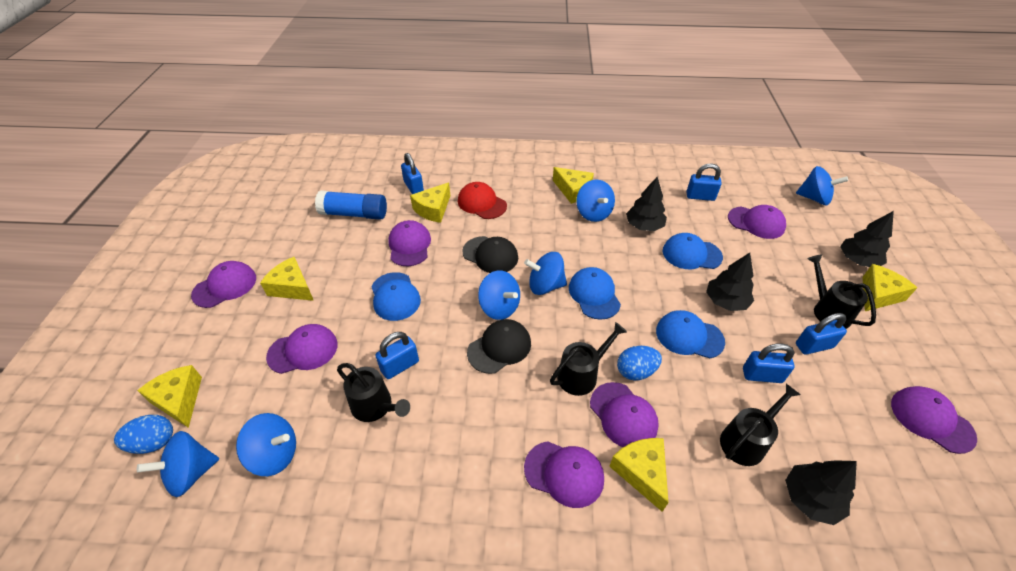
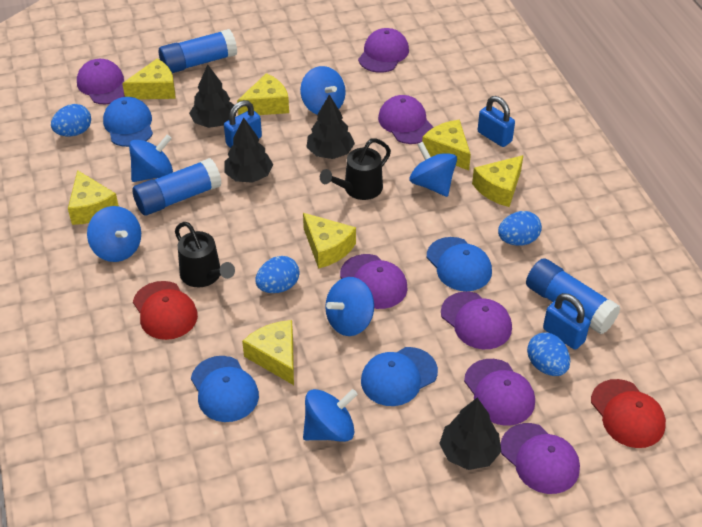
black cap: [462,236,518,273] [467,319,531,374] = 2 -> none = 0
black watering can: [337,363,410,422] [550,322,627,396] [720,384,801,466] [807,254,876,329] = 4 -> [175,222,235,287] [320,138,391,200] = 2
blue egg: [114,415,173,454] [617,346,662,380] = 2 -> [51,104,91,136] [255,256,300,293] [498,211,542,246] [527,332,570,376] = 4
blue glue stick: [315,190,387,220] = 1 -> [132,158,222,216] [159,29,237,73] [526,258,620,334] = 3
blue padlock: [375,332,419,379] [401,153,424,194] [686,163,722,201] [743,343,795,383] [796,313,847,355] = 5 -> [224,100,262,148] [478,96,515,147] [543,293,590,350] = 3
red cap: [458,182,507,219] = 1 -> [133,281,198,340] [591,379,666,448] = 2
yellow cheese: [137,365,202,428] [260,257,314,301] [410,182,450,223] [553,167,594,204] [609,438,668,512] [862,264,917,311] = 6 -> [68,170,119,225] [122,59,175,99] [237,73,289,115] [242,320,294,385] [303,213,356,269] [422,120,471,170] [472,155,523,207] = 7

